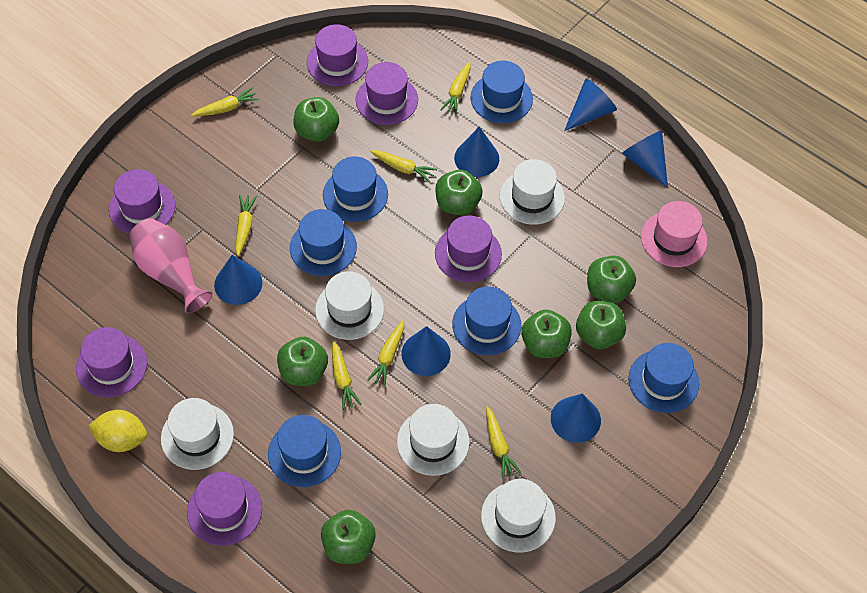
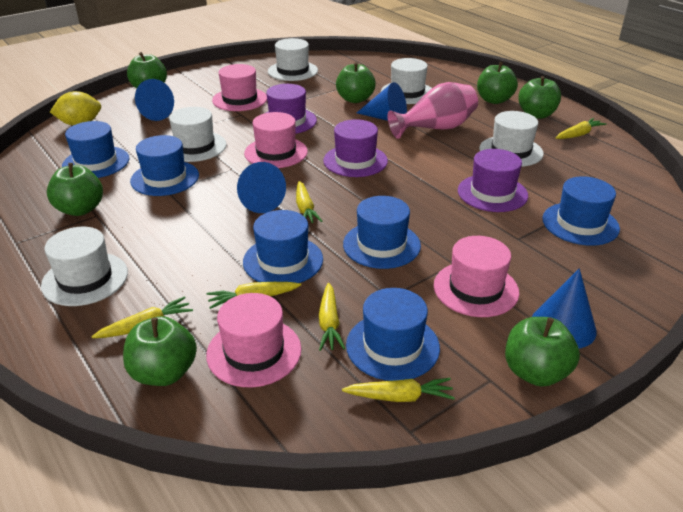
blue cone: [214,255,262,305] [402,326,451,376] [454,127,499,177] [551,394,601,443] [564,78,617,131] [622,130,668,188] = 6 -> [135,79,174,121] [237,162,286,213] [357,82,407,121] [532,268,597,349] = 4
pink hat: [641,201,708,267] = 1 -> [206,293,301,387] [212,64,267,111] [244,112,308,168] [434,236,519,317] = 4
purple hat: [76,327,147,397] [109,169,176,234] [187,472,262,546] [307,24,368,86] [356,62,418,125] [435,216,502,282] = 6 -> [266,84,317,134] [323,119,388,177] [458,149,528,212] = 3
yellow carrot: [191,87,259,116] [235,195,257,256] [332,341,362,410] [367,320,404,386] [370,150,437,182] [440,62,471,115] [486,406,521,479] = 7 -> [91,296,193,338] [207,282,301,309] [296,181,323,223] [319,283,345,351] [342,378,455,402] [556,118,606,139] = 6

